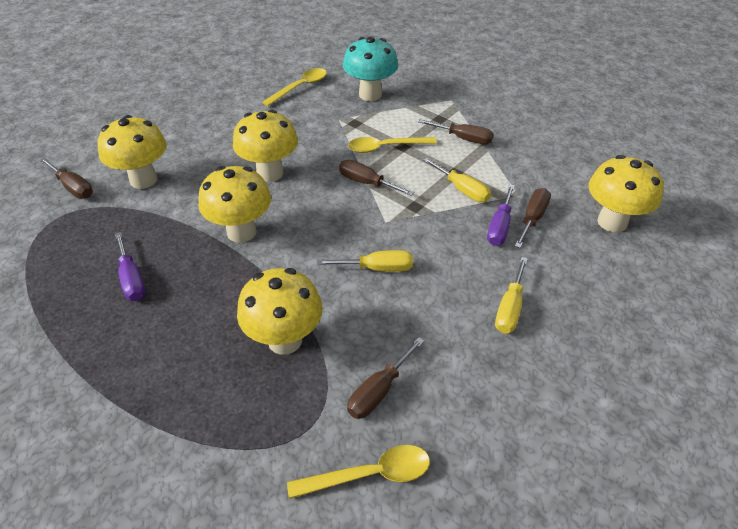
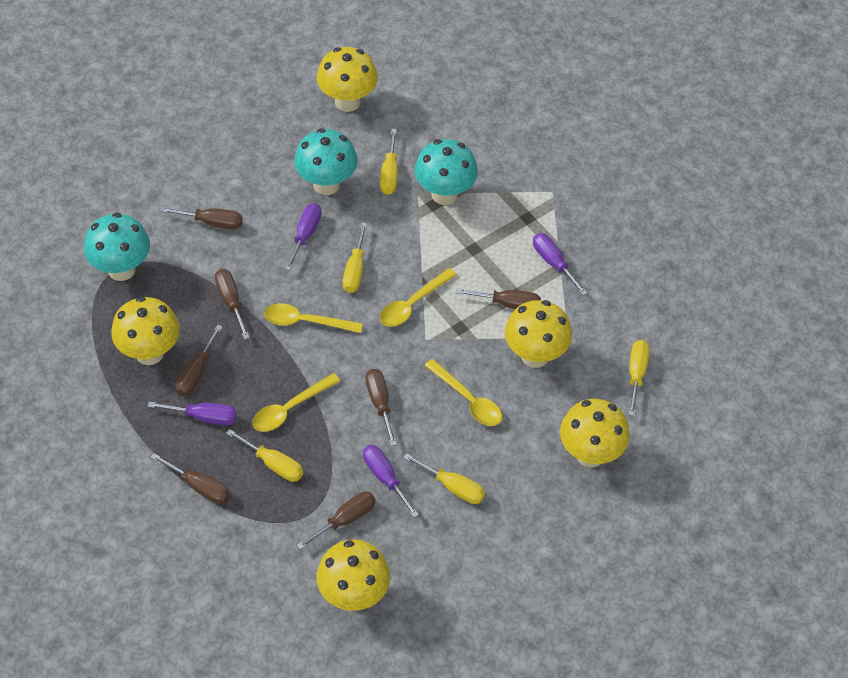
brown screwdriver: [40,158,93,199] [339,160,414,196] [347,337,425,419] [418,119,494,145] [515,188,551,248] = 5 -> [150,453,230,504] [160,207,243,229] [175,324,223,396] [215,269,250,340] [297,491,376,550] [366,369,397,446] [456,289,541,309] = 7
purple screwdriver: [115,232,145,301] [487,184,515,246] = 2 -> [148,402,237,425] [285,203,321,271] [363,445,419,518] [533,233,588,296] = 4
turquoise mushroom: [343,37,398,101] = 1 -> [84,213,150,281] [294,128,357,195] [414,139,478,205] = 3
yellow screwdriver: [317,250,413,272] [423,157,491,202] [495,257,528,334] = 3 -> [226,429,303,482] [343,223,367,293] [380,129,398,195] [403,453,485,504] [629,340,650,416] = 5
yellow spoon: [262,68,327,106] [287,445,430,499] [348,137,437,153] = 3 -> [253,373,340,432] [264,303,363,333] [380,268,457,327] [424,359,502,426] = 4

